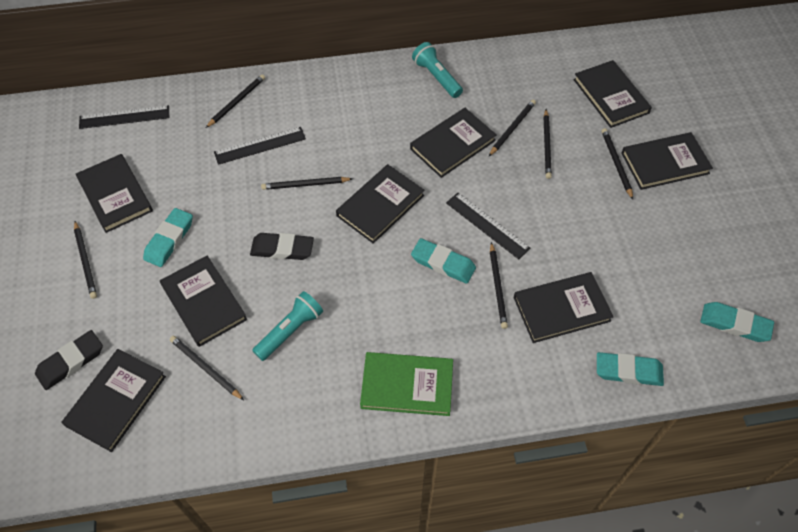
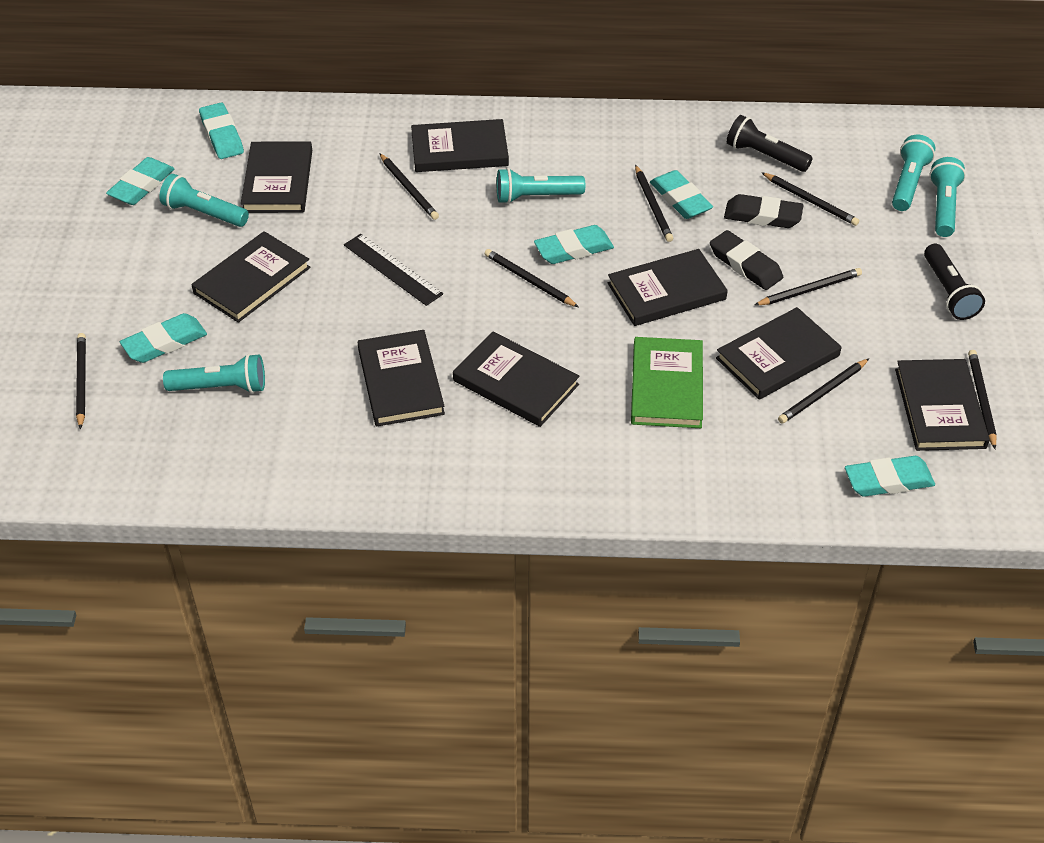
black flashlight: none = 0 -> [726,115,813,172] [924,244,985,320] = 2
black ruler: [79,105,169,129] [214,127,306,165] [446,193,531,259] = 3 -> [344,234,443,306] = 1
turquoise eraser: [143,208,193,267] [411,238,476,284] [597,352,664,386] [700,302,774,342] = 4 -> [106,157,175,205] [120,313,207,363] [199,103,244,159] [534,225,614,264] [650,170,713,219] [845,456,935,497] = 6
turquoise flashlight: [252,291,323,361] [412,42,463,98] = 2 -> [159,174,249,227] [163,354,265,393] [497,168,585,204] [892,135,935,211] [929,157,966,237] = 5

